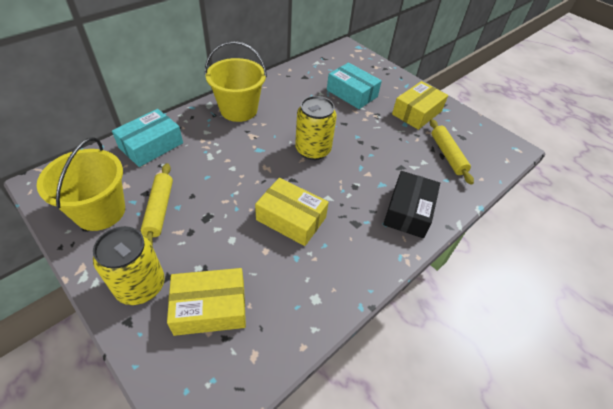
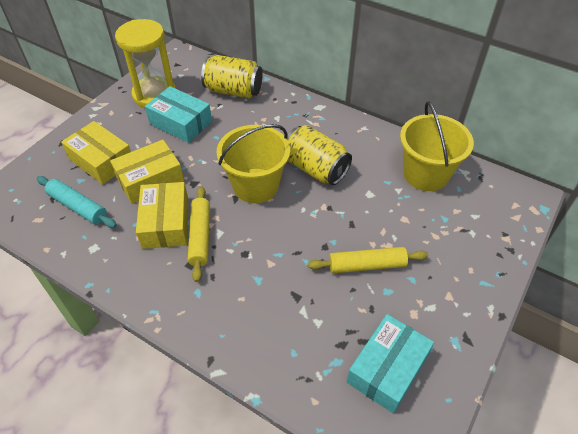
black box: [383,171,440,238] = 1 -> none = 0
turquoise rolling pin: none = 0 -> [37,176,117,228] = 1
yellow hourglass: none = 0 -> [115,19,176,108] = 1

